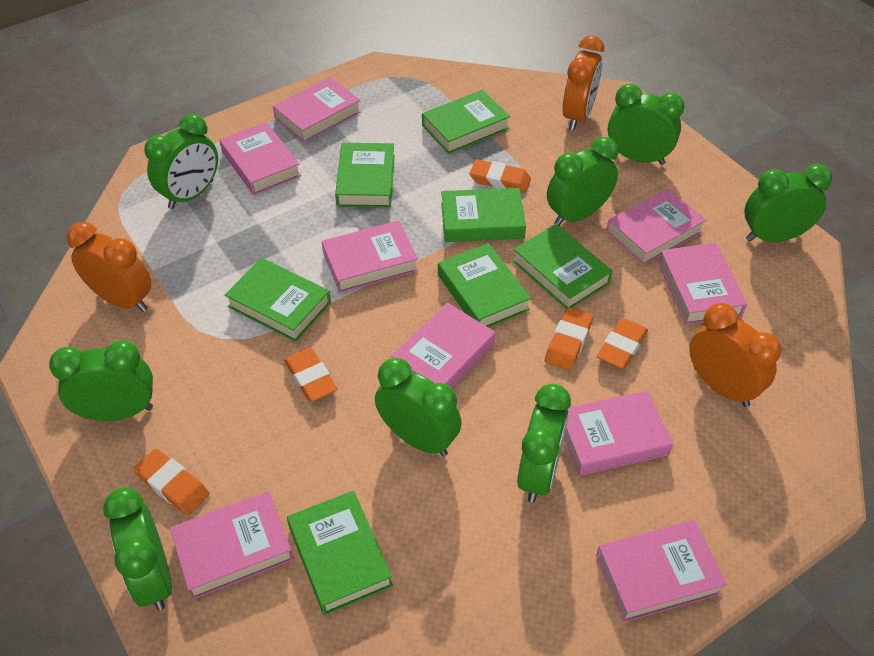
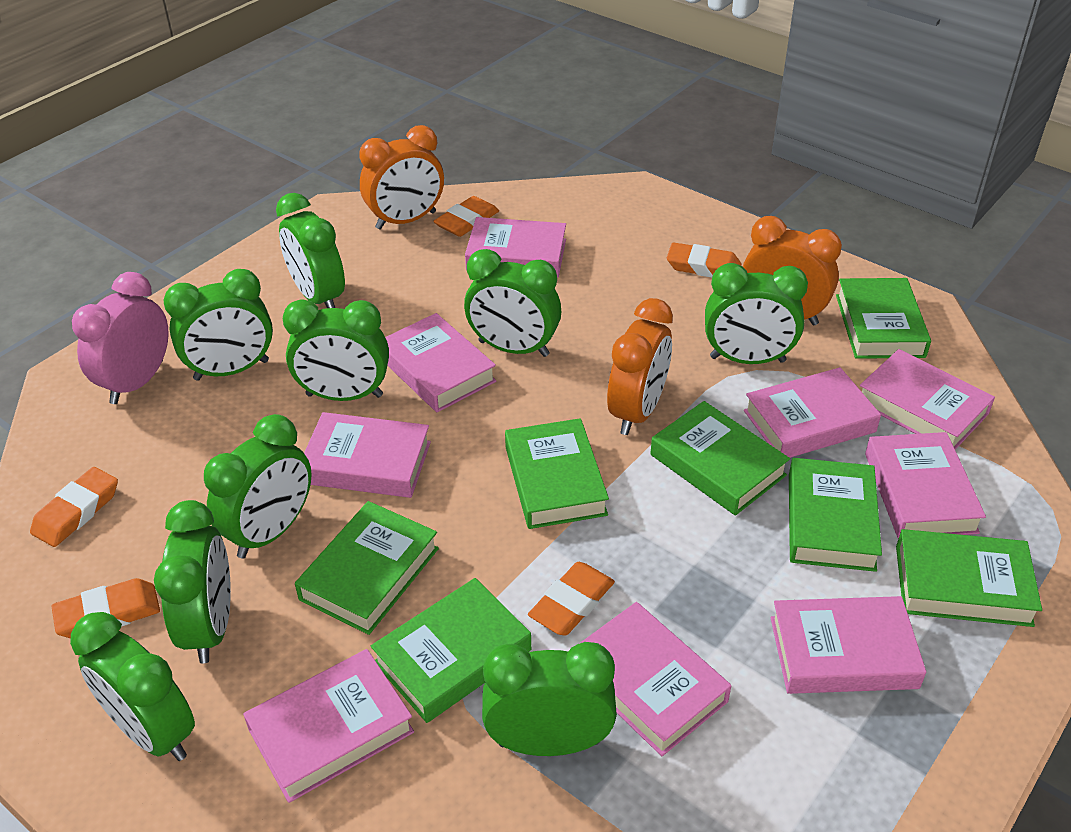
green clock: [49,340,153,421] [103,488,172,611] [144,114,218,209] [375,358,462,457] [517,384,571,503] [547,137,618,226] [608,84,685,165] [745,164,832,242] = 8 -> [70,612,195,761] [154,500,231,663] [164,269,273,381] [204,414,312,558] [276,193,345,308] [283,300,389,401] [464,249,561,357] [482,642,617,756] [705,263,808,364] = 9
pink clock: none = 0 -> [72,272,169,404] = 1

